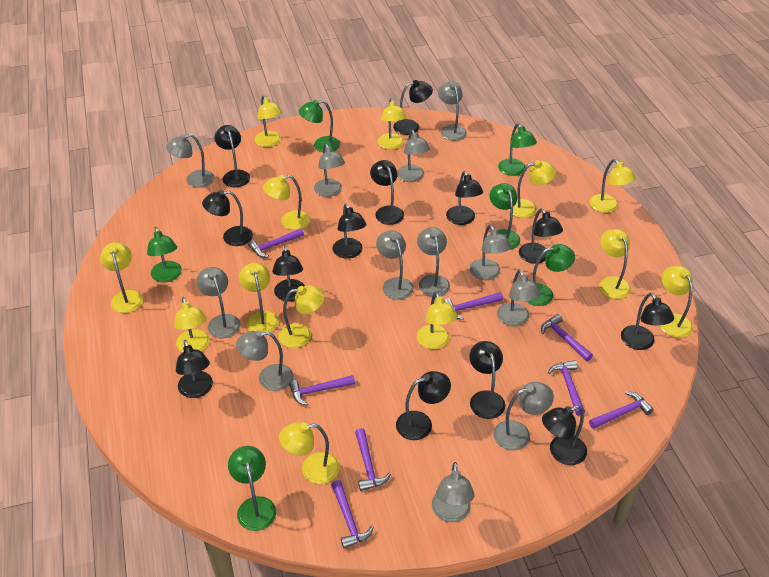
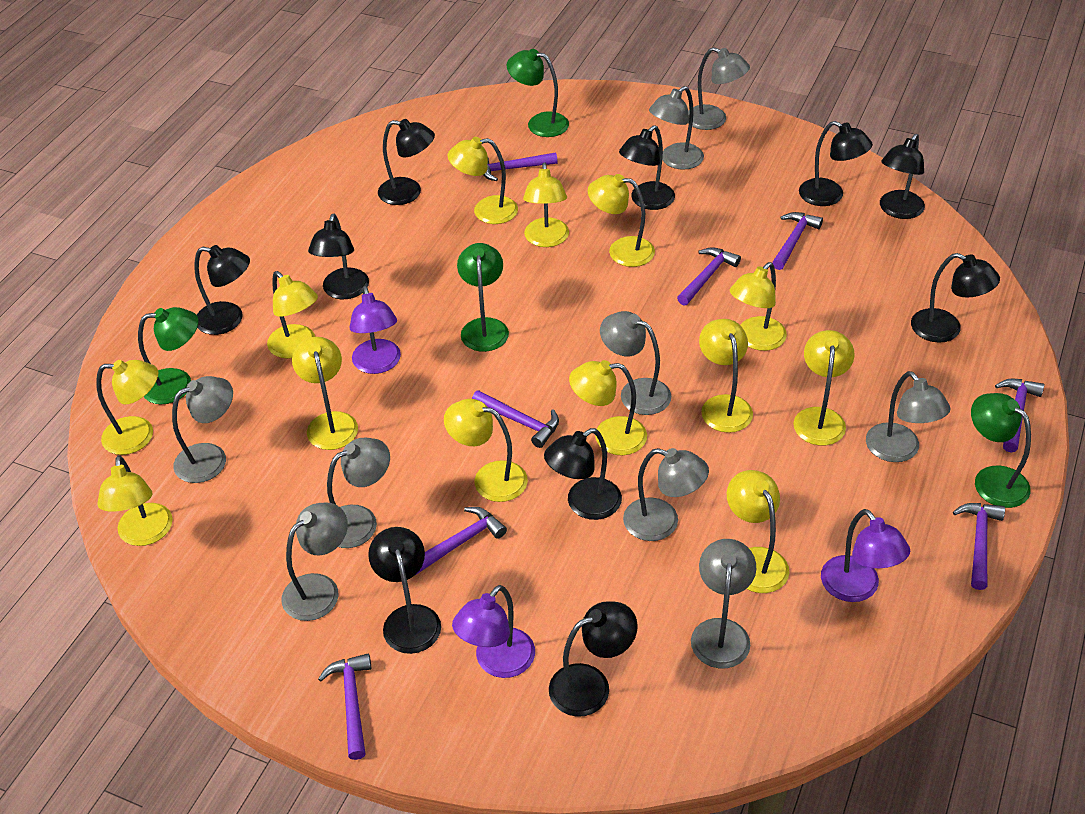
black lamp: [176,340,213,398] [202,190,253,246] [214,125,250,187] [272,245,305,302] [332,204,367,259] [370,160,404,225] [393,80,433,135] [396,371,451,440] [446,171,483,225] [469,341,505,419] [519,208,563,264] [542,405,587,465] [621,293,674,350] = 13 -> [194,245,250,335] [308,214,369,299] [368,527,441,654] [378,119,435,205] [544,428,622,520] [549,601,638,717] [619,125,675,210] [799,121,873,206] [880,134,925,219] [911,253,1000,343] = 10
green lamp: [147,227,182,283] [228,446,276,531] [299,100,340,152] [489,183,520,250] [498,123,537,176] [526,244,575,306] = 6 -> [138,307,198,404] [457,243,509,352] [507,49,569,137] [971,393,1031,508] = 4
grey lamp: [166,134,214,188] [196,267,241,338] [236,330,293,391] [314,144,345,197] [376,230,414,300] [397,130,430,182] [417,227,450,297] [432,462,474,522] [438,81,467,141] [470,225,512,280] [493,382,554,450] [497,270,541,327] = 12 -> [172,376,233,483] [281,503,348,621] [327,438,390,548] [600,311,671,415] [623,448,709,541] [649,86,704,170] [688,47,750,130] [691,539,756,668] [866,371,951,462] = 9
purple lamp: none = 0 -> [350,286,401,374] [452,585,535,678] [821,509,910,602] = 3

